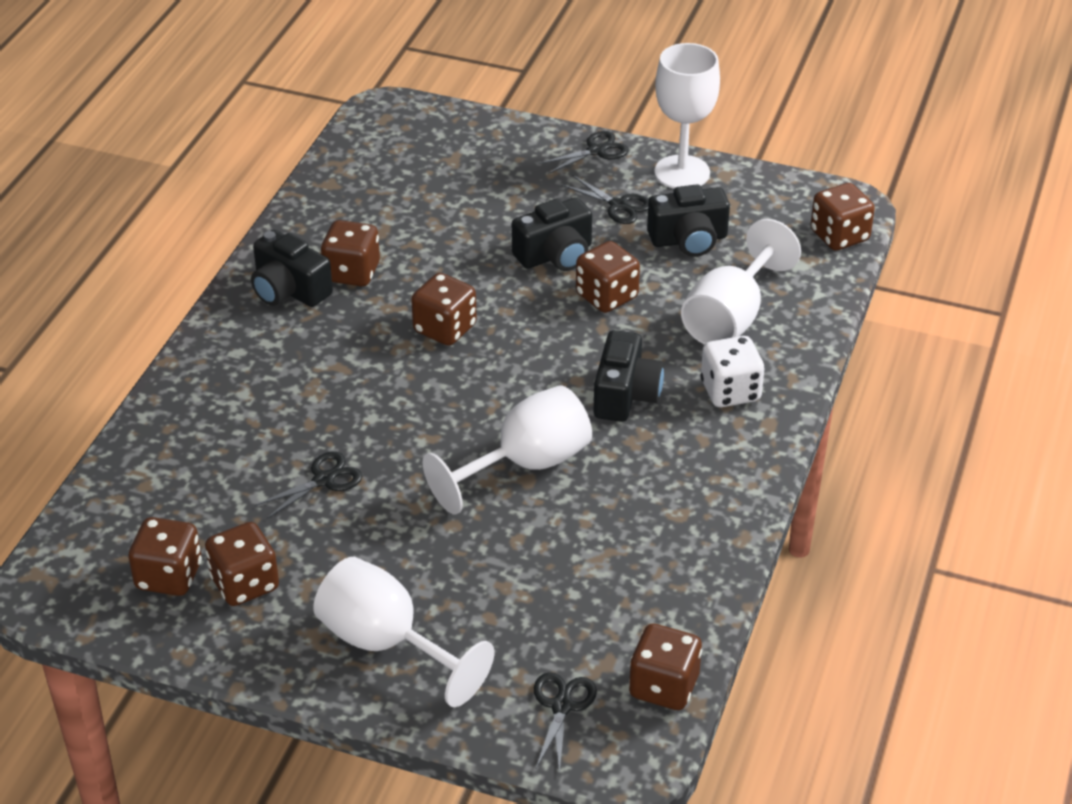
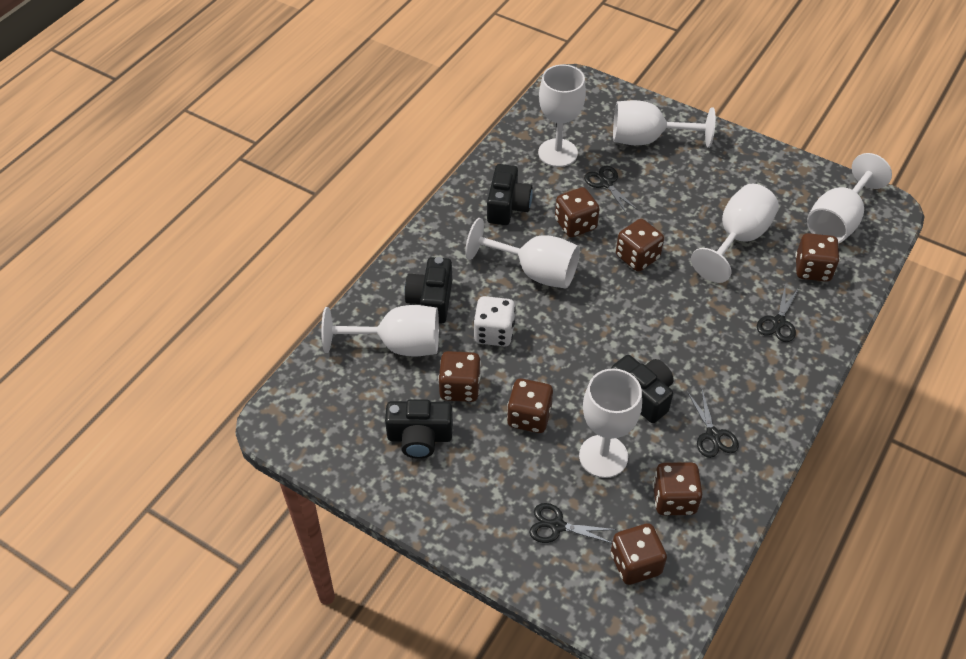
white goblet: [313,557,494,707] [422,385,592,515] [654,43,720,189] [681,219,801,345] = 4 -> [321,305,439,356] [465,218,580,289] [538,64,586,167] [579,368,642,478] [613,100,715,148] [691,184,779,283] [807,153,892,243] = 7

